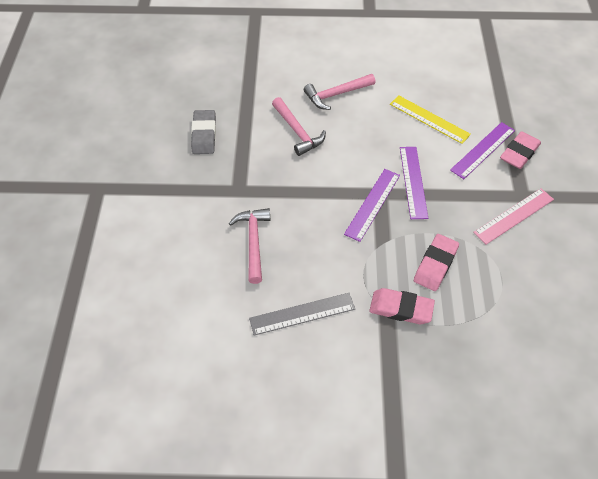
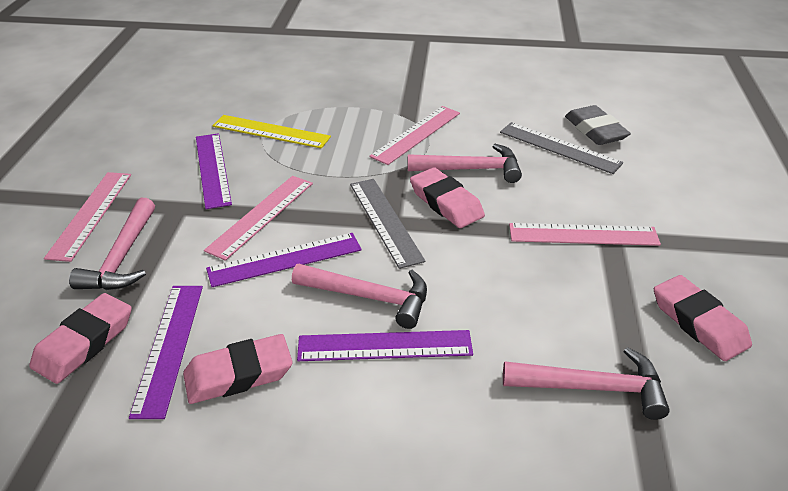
grey ruler: [249,293,355,336] = 1 -> [350,179,426,269] [500,122,623,174] = 2
pink eraser: [369,288,435,324] [414,234,459,291] [500,131,541,169] = 3 -> [29,293,132,384] [183,334,293,404] [410,167,485,228] [654,275,752,361] = 4
pink hammer: [229,208,270,284] [272,97,326,156] [304,74,376,110] = 3 -> [69,198,155,290] [292,264,427,329] [408,144,522,183] [503,347,670,420] = 4
pink ruler: [473,188,554,245] = 1 -> [44,172,131,262] [204,176,313,261] [369,106,460,165] [509,223,661,246] = 4
purple ruler: [344,169,400,242] [400,147,428,219] [450,122,515,179] = 3 -> [129,286,203,419] [196,133,232,209] [206,233,362,287] [297,330,473,361] = 4

